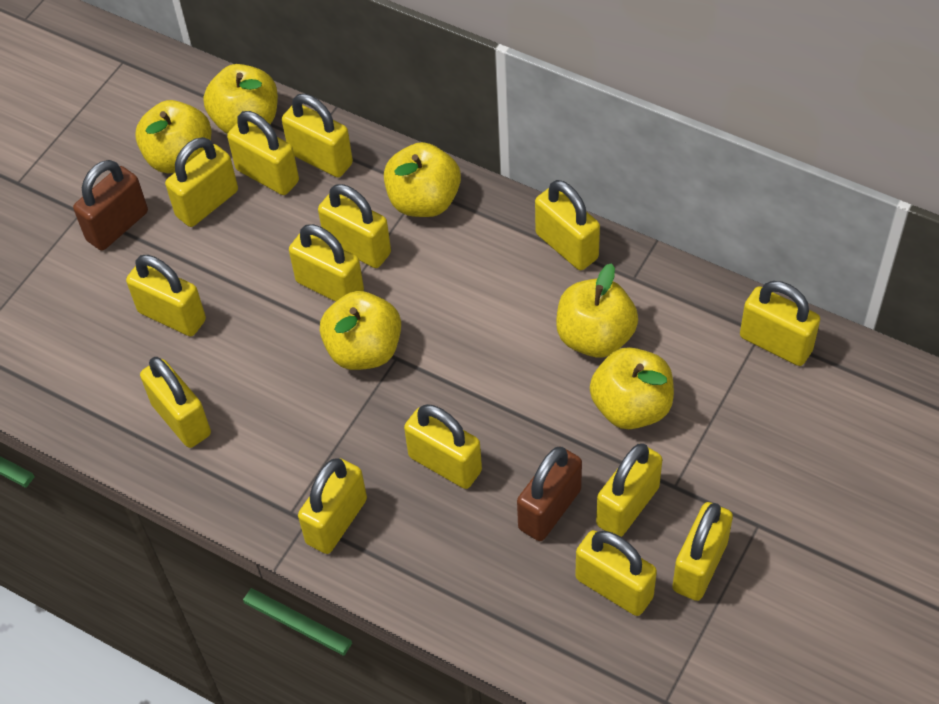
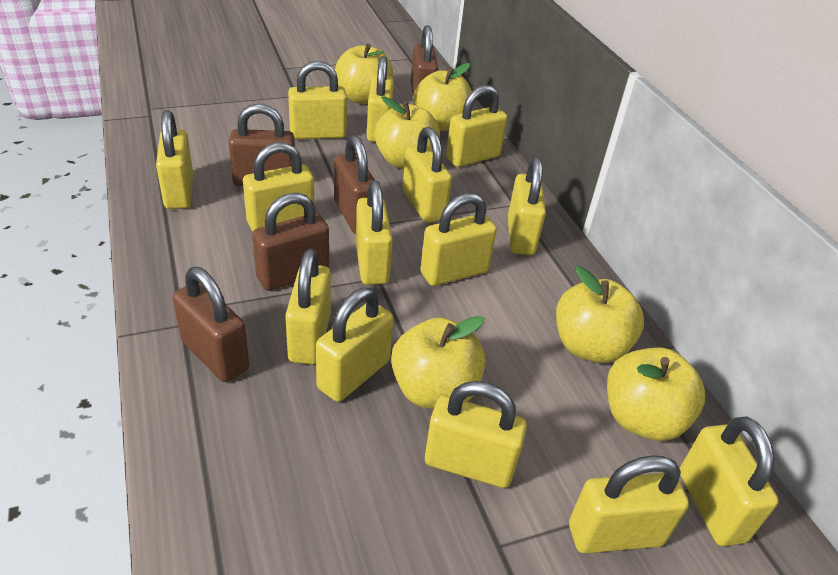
brown padlock: [73,160,148,251] [517,447,582,541] = 2 -> [172,267,249,382] [229,104,295,186] [252,193,329,291] [334,135,375,234] [411,25,438,94] = 5

